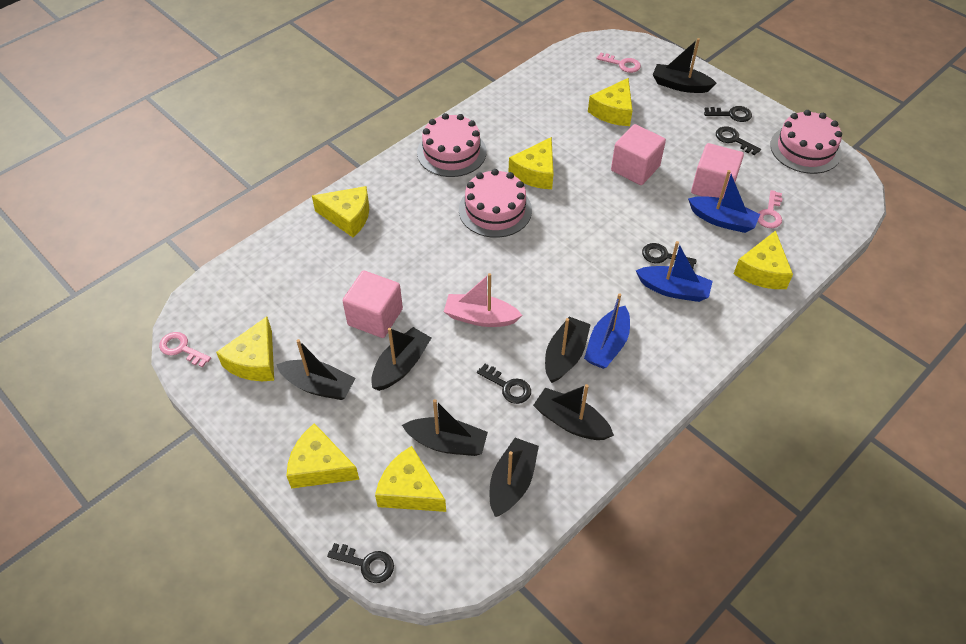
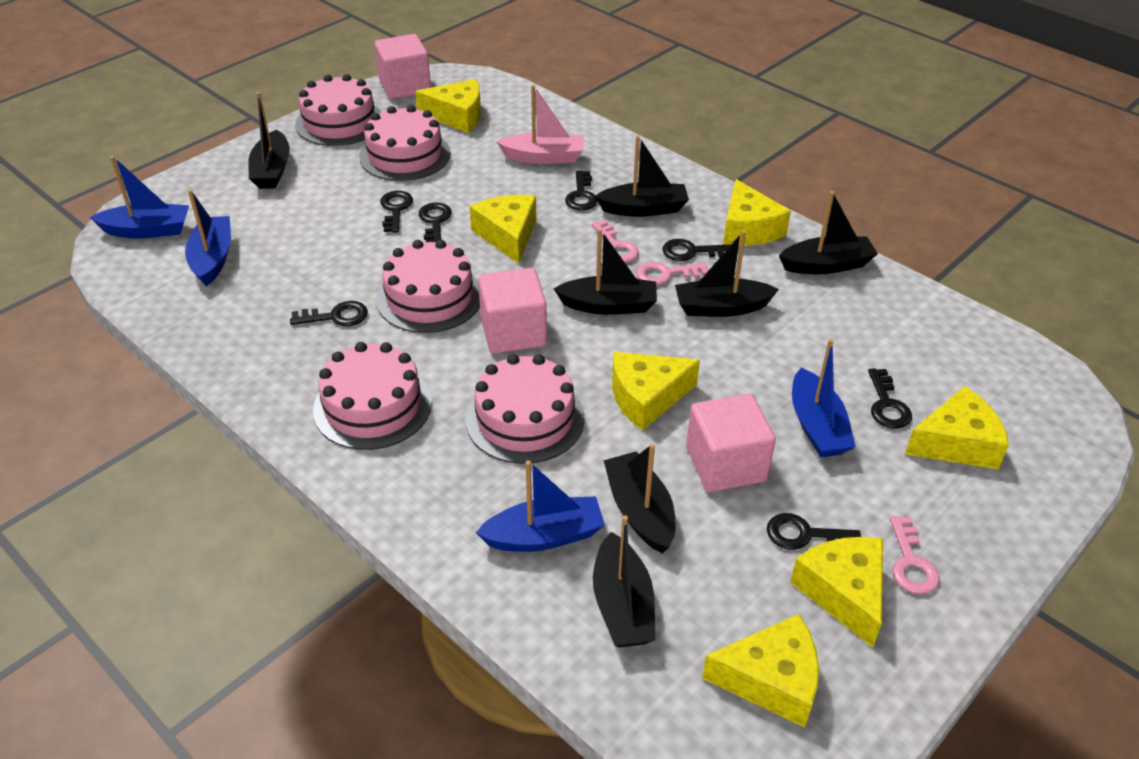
black key: [327,543,394,583] [477,364,531,404] [642,243,697,269] [704,106,752,122] [716,126,761,155] = 5 -> [290,301,368,326] [380,191,413,233] [419,203,452,242] [565,170,598,211] [662,239,730,261] [767,513,861,550] [868,368,912,429] = 7
blue boat: [584,293,630,369] [636,241,713,302] [688,170,760,233] = 3 -> [90,156,189,239] [185,189,231,286] [475,460,605,552] [792,339,855,457] = 4
pink cake: [417,113,486,177] [459,169,532,238] [770,110,842,174] = 3 -> [295,74,382,146] [313,342,432,450] [359,105,450,181] [376,240,480,333] [466,354,585,464] = 5

